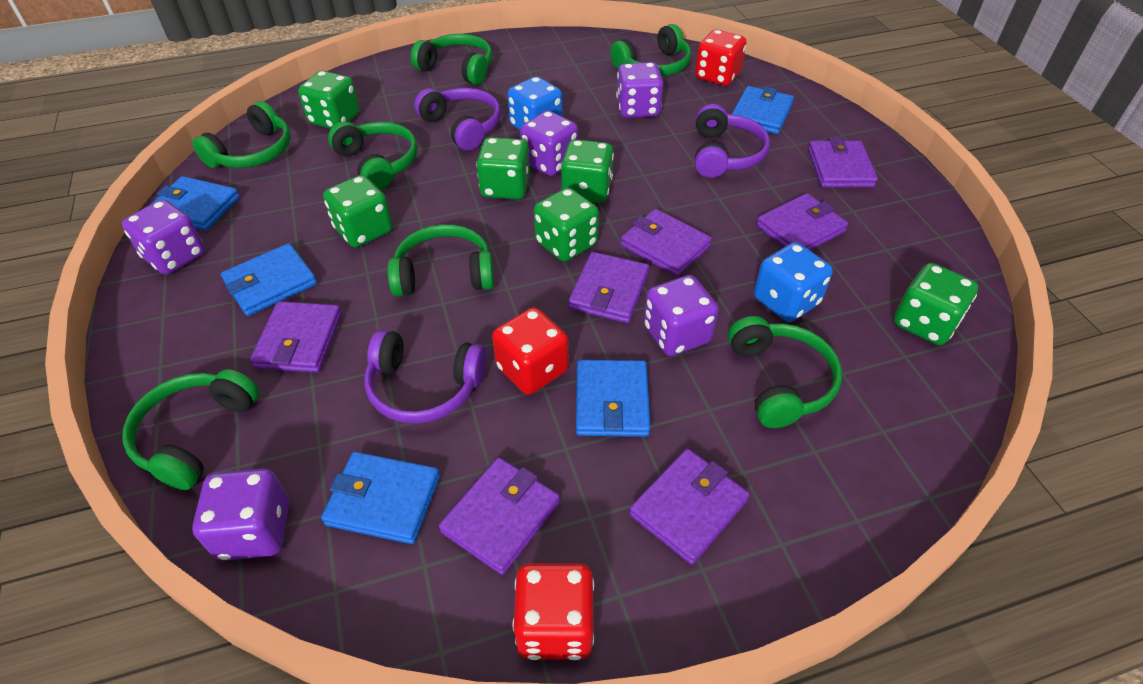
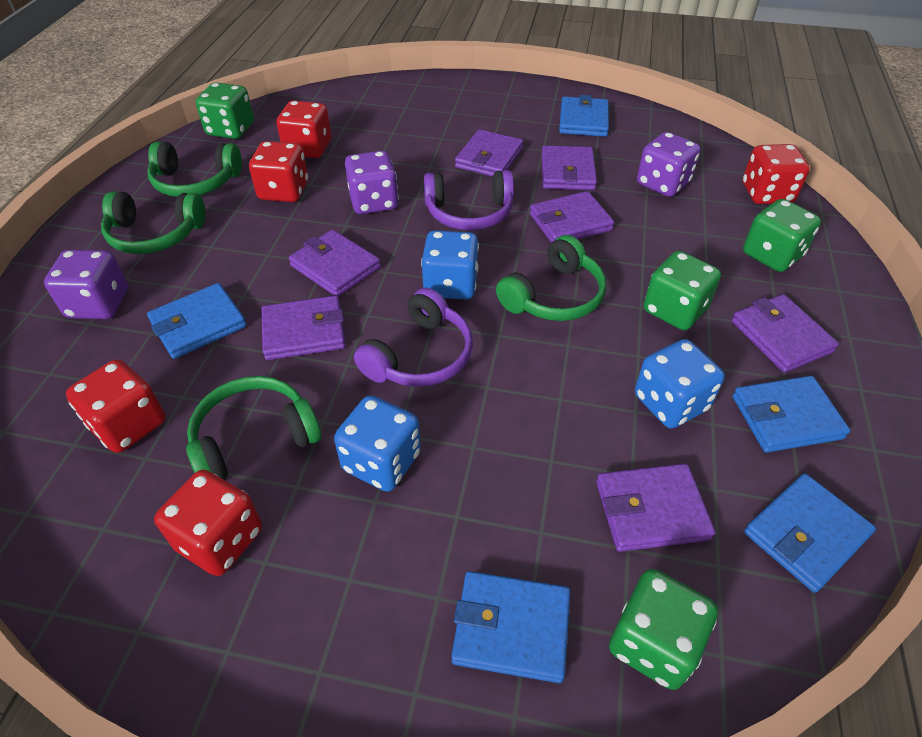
blue dice: [507,76,563,130] [754,242,833,322] = 2 -> [334,395,421,492] [421,230,479,300] [635,339,725,429] = 3
green dice: [298,71,360,129] [323,175,393,247] [476,137,530,200] [534,188,599,261] [561,139,614,203] [894,263,978,345] = 6 -> [196,83,254,139] [609,569,718,690] [644,251,721,330] [743,199,821,272] = 4
green headphones: [122,369,260,490] [192,101,291,168] [328,122,418,190] [387,224,494,297] [411,34,492,85] [610,24,691,76] [728,316,842,428] = 7 -> [101,191,206,254] [147,142,242,197] [186,376,321,480] [496,235,606,321] = 4
purple dice: [122,200,205,275] [192,469,289,561] [520,111,578,176] [616,62,663,118] [644,275,719,356] = 5 -> [44,249,128,319] [345,151,399,214] [637,132,700,197] = 3
purple headphones: [364,329,487,424] [414,88,501,151] [695,104,770,178] = 3 -> [354,288,473,387] [424,170,514,230] = 2
red dice: [492,307,569,395] [512,563,594,660] [695,29,747,86] = 3 -> [66,359,166,453] [154,470,262,576] [249,141,308,202] [276,100,331,158] [743,144,810,204] = 5

